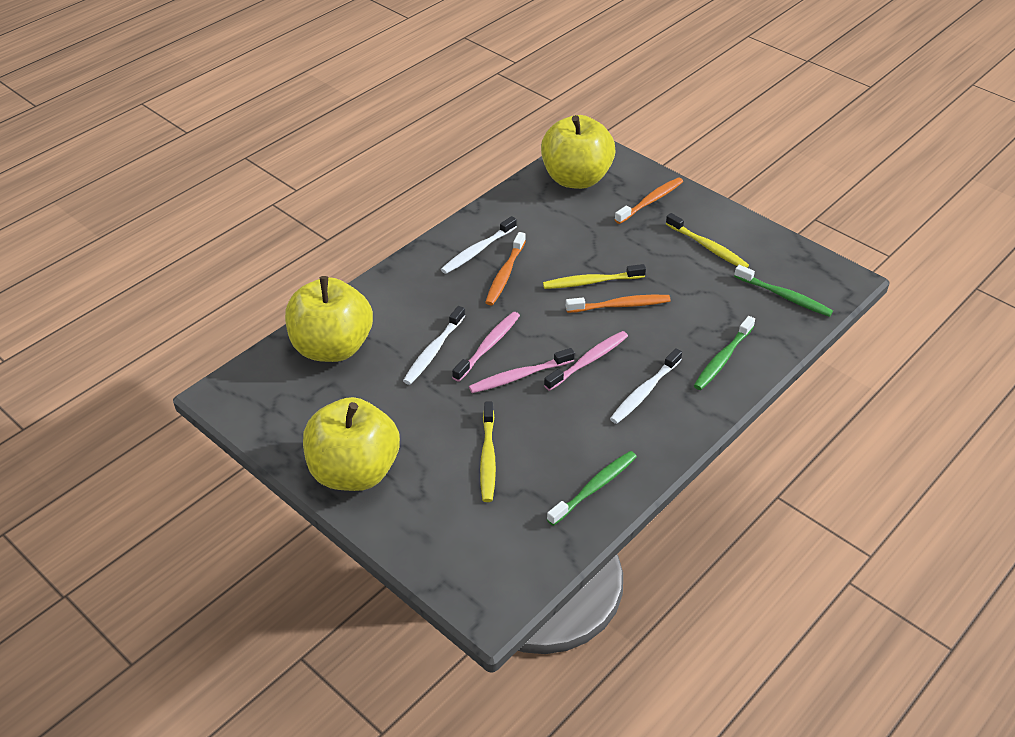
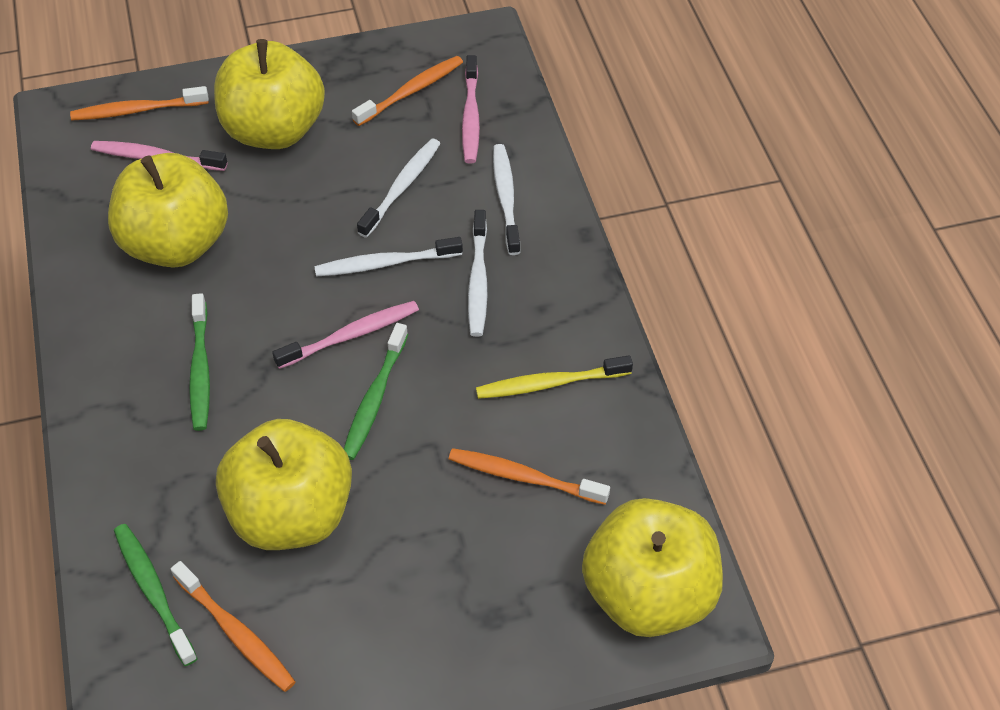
orange toothbrush: [485,232,526,306] [566,295,671,313] [614,177,683,224] = 3 -> [70,86,209,121] [171,561,296,692] [352,56,463,126] [449,448,610,505] = 4
white toothbrush: [403,306,465,385] [441,216,517,274] [610,348,682,424] = 3 -> [314,237,463,277] [357,139,441,238] [468,210,487,337] [493,144,520,255] = 4
yellow apple: [285,276,373,362] [303,397,400,491] [541,115,616,189] = 3 -> [108,153,228,267] [214,39,325,149] [216,419,352,550] [582,498,723,637] = 4
yellow toothbrush: [480,402,496,502] [543,264,646,289] [666,213,749,268] = 3 -> [476,355,633,399] = 1

